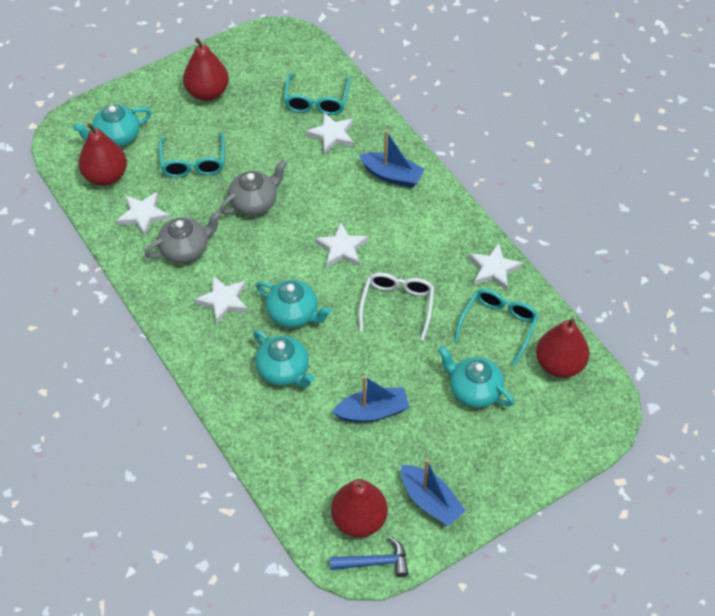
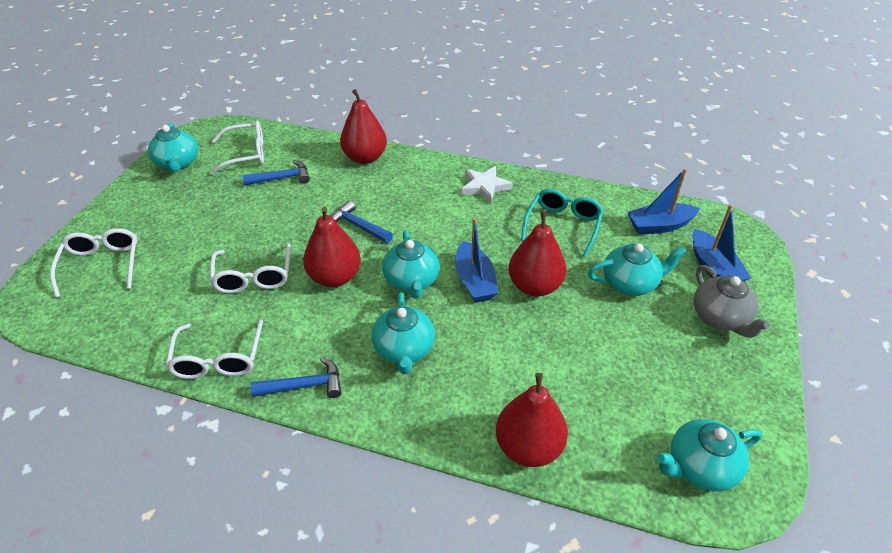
blue hammer: [330,536,409,577] = 1 -> [242,160,310,186] [251,357,342,398] [332,201,393,243] = 3
grey teapot: [145,210,222,263] [219,159,287,216] = 2 -> [694,265,770,338] = 1
turquoise glasses: [159,133,225,178] [284,73,350,115] [454,289,539,366] = 3 -> [521,189,604,257] = 1
turquoise teapot: [73,105,152,147] [253,330,315,388] [256,280,331,328] [438,346,514,408] = 4 -> [148,123,198,172] [371,292,435,374] [382,230,440,299] [588,243,686,296] [657,419,762,491] = 5
white glasses: [359,273,434,341] = 1 -> [50,228,138,298] [165,319,263,379] [210,121,264,175] [210,243,291,293] = 4
white star: [116,192,170,237] [194,276,248,325] [306,113,354,154] [315,223,368,268] [469,243,523,290] = 5 -> [461,166,513,203] = 1

